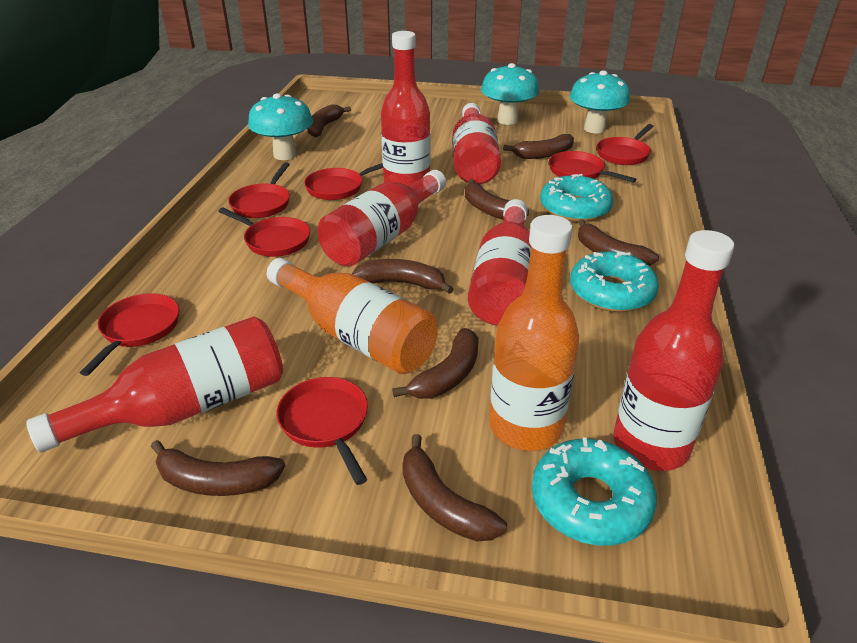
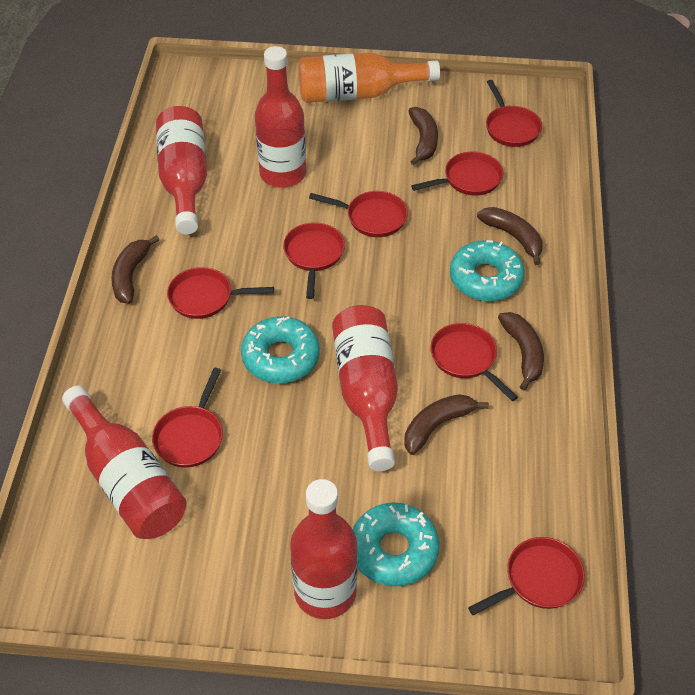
brown banana: [151,440,285,496] [307,104,351,137] [352,259,453,294] [392,328,479,399] [402,434,507,541] [465,179,529,220] [503,134,574,159] [578,219,659,266] = 8 -> [111,235,159,304] [405,394,489,455] [408,107,438,165] [477,207,543,265] [498,312,544,391] = 5
orange bottle: [267,258,438,374] [489,215,579,451] = 2 -> [298,53,440,103] = 1
red bottle: [26,316,283,453] [318,170,446,267] [381,31,430,186] [453,103,501,184] [468,199,531,326] [613,230,734,471] = 6 -> [62,385,187,539] [156,106,207,235] [255,46,306,188] [290,479,358,619] [332,305,398,471] = 5
red pan: [80,293,179,376] [218,208,310,257] [228,162,290,218] [276,377,368,485] [304,163,383,200] [549,151,637,183] [597,124,653,165] = 7 -> [152,368,223,468] [167,267,274,319] [283,222,345,299] [309,191,408,237] [411,152,503,195] [430,323,518,401] [468,537,585,616] [486,80,542,147] = 8
turquoise mushroom: [248,93,313,160] [481,63,539,125] [569,70,630,133] = 3 -> none = 0

